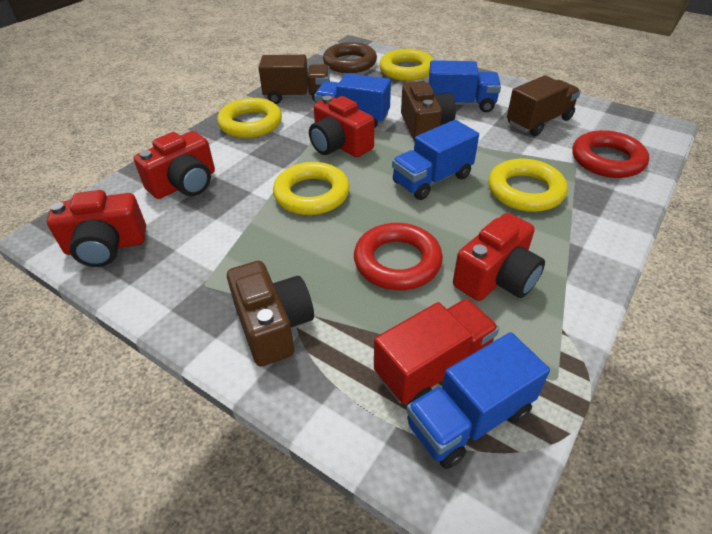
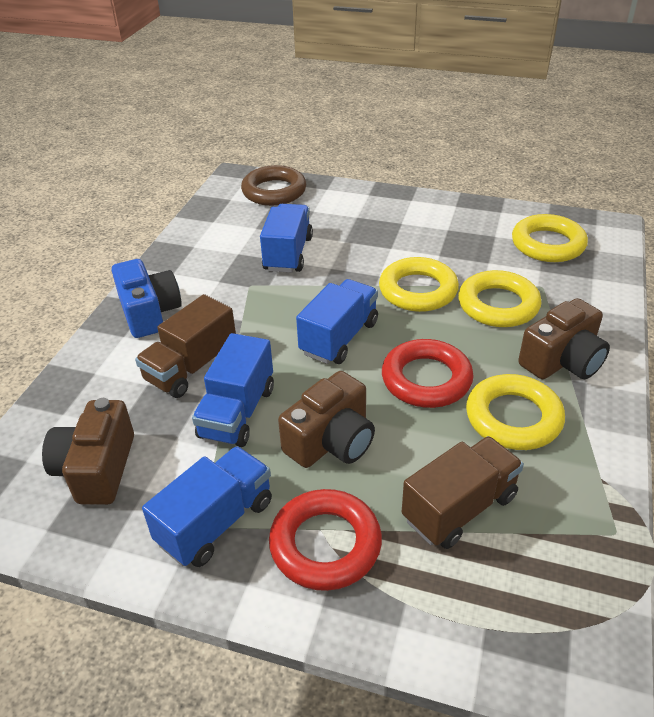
blue camera: none = 0 -> [112,259,182,338] = 1
brown camera: [227,261,314,366] [401,81,456,141] = 2 -> [42,398,134,505] [278,371,375,468] [518,298,610,379] = 3
red camera: [47,190,146,267] [134,131,215,199] [309,95,374,157] [453,213,545,301] = 4 -> none = 0
red truck: [374,299,499,404] = 1 -> none = 0

